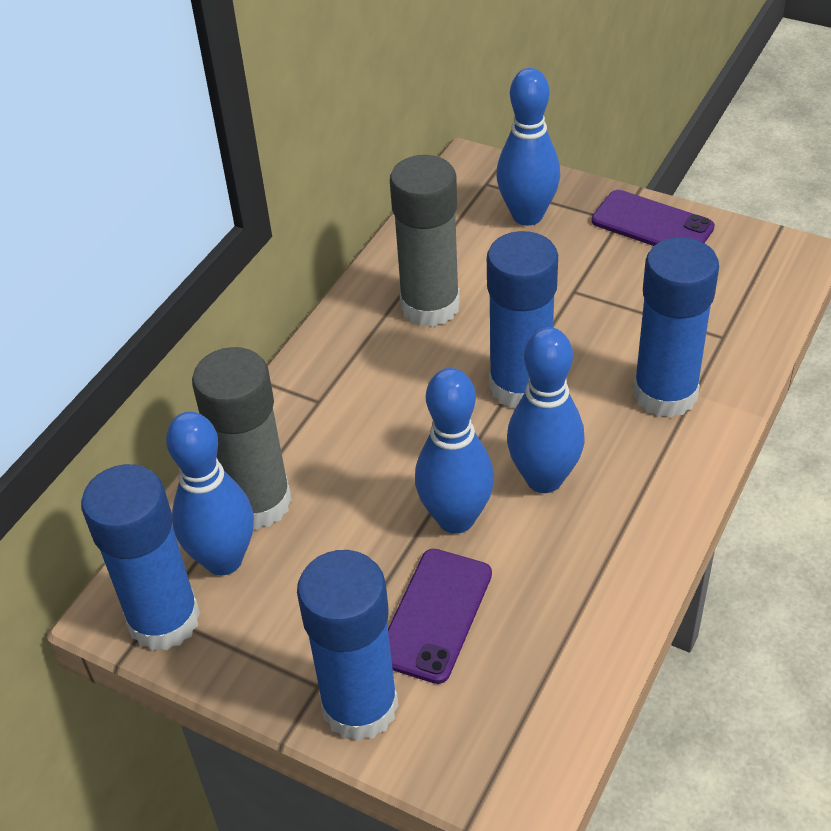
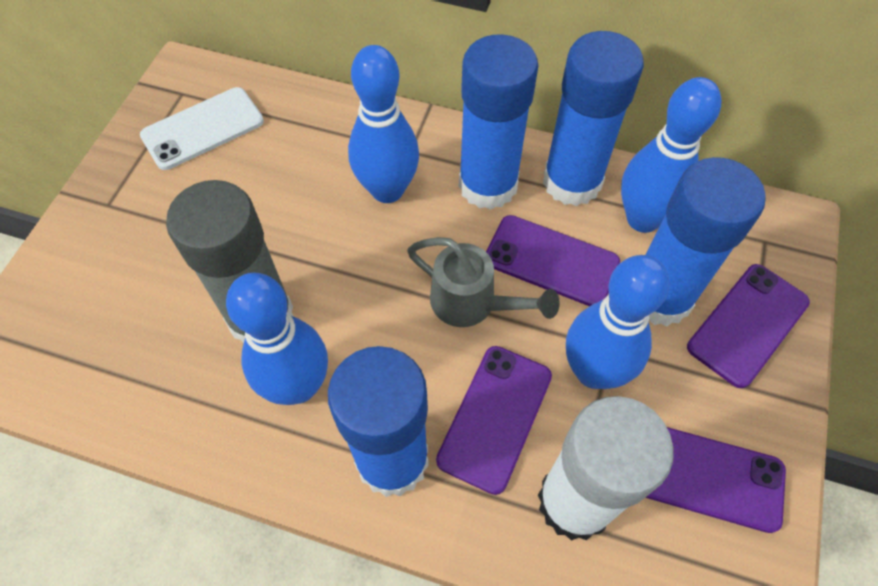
grey glue stick: [192,347,292,530] [390,155,460,327] = 2 -> [166,180,294,344] = 1
grey watering can: none = 0 -> [407,237,560,327] = 1
purple phone: [388,549,492,684] [591,190,715,246] = 2 -> [436,346,552,495] [486,215,620,306] [645,427,786,533] [687,264,810,388] = 4
white glue stick: none = 0 -> [538,396,674,541] = 1
white phone: none = 0 -> [140,87,264,170] = 1

